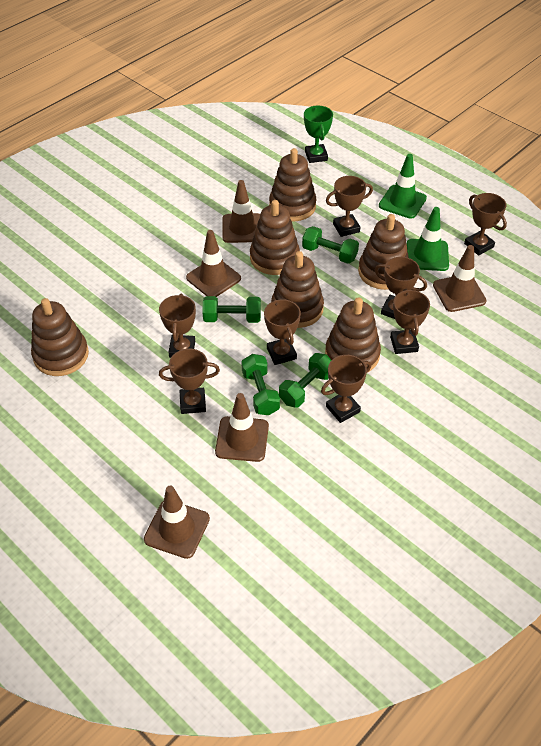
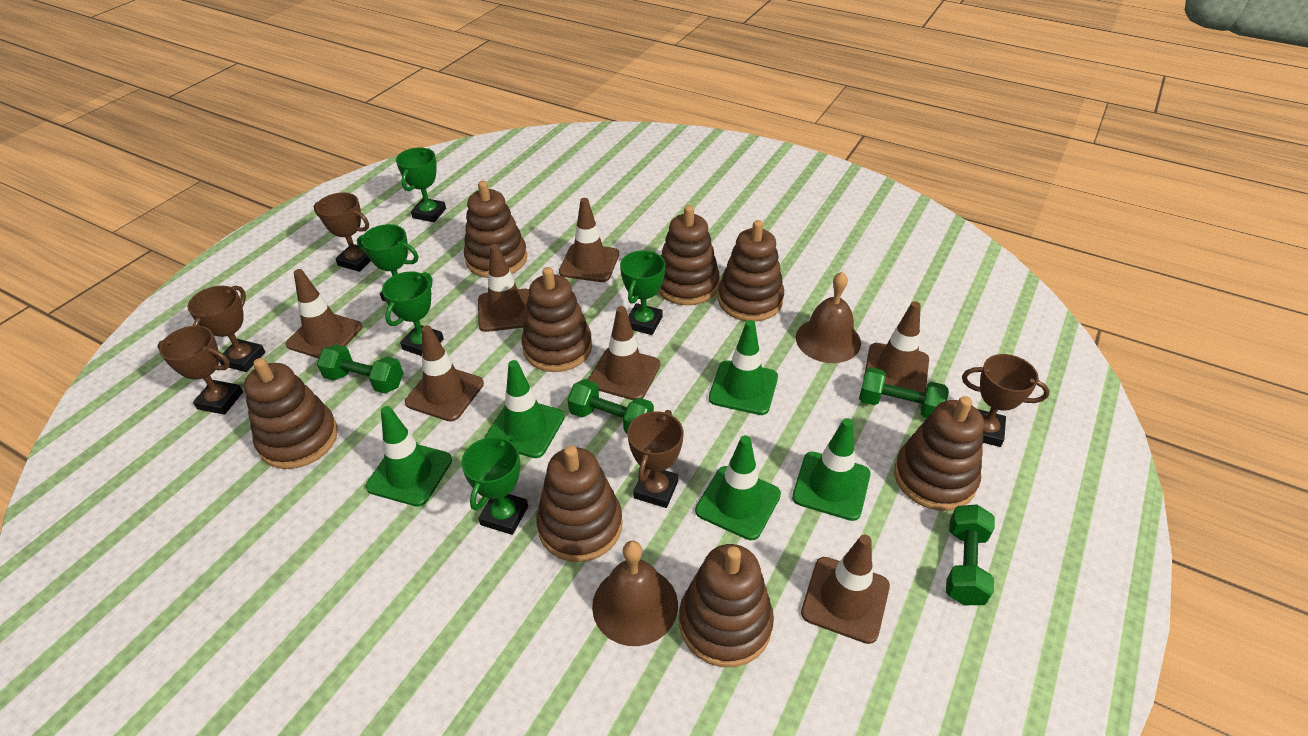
brown bell: none = 0 -> [592,541,678,646] [796,272,861,363] = 2
brown stacking toy: [31,298,89,376] [250,200,300,275] [269,148,316,222] [271,251,324,328] [325,297,381,372] [358,214,409,290] = 6 -> [244,358,338,469] [464,181,527,278] [521,267,592,372] [536,445,623,562] [658,205,720,305] [679,544,774,667] [718,220,784,322] [894,396,984,511] = 8
brown traffic cone: [144,486,210,559] [186,230,241,297] [215,393,269,462] [222,180,260,243] [433,245,487,312] = 5 -> [286,269,362,358] [405,325,484,422] [478,244,529,332] [559,198,619,282] [588,306,660,400] [801,535,890,644] [864,301,929,393] = 7
brown trophy: [159,293,196,358] [159,349,220,414] [264,299,301,365] [321,355,371,423] [326,176,373,237] [375,257,427,319] [390,289,430,354] [464,193,507,255] = 8 -> [157,326,243,415] [187,285,265,372] [314,192,371,272] [628,410,683,508] [962,354,1050,447] = 5
green traffic cone: [379,154,427,219] [407,207,449,271] = 2 -> [366,406,452,507] [485,360,565,458] [695,435,781,540] [709,320,778,415] [792,418,870,521] = 5
green trophy: [304,106,333,163] = 1 -> [357,224,419,301] [382,271,444,356] [396,148,446,222] [461,435,528,535] [620,250,665,335] = 5

